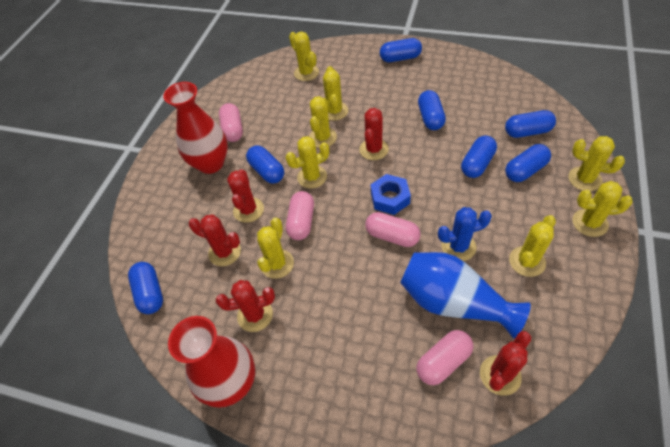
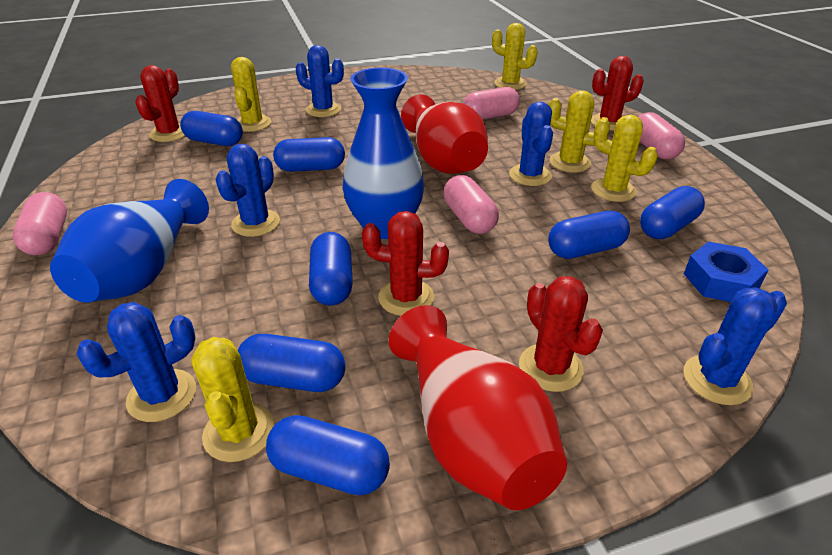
blue cactus: [438,207,492,261] = 1 -> [76,302,196,422] [215,144,280,237] [296,45,344,117] [509,102,553,186] [684,287,787,405] = 5
blue vase: [400,252,531,339] = 1 -> [50,179,209,302] [343,67,424,239] = 2
red cactus: [189,215,241,266] [216,280,275,332] [227,169,264,223] [359,108,389,160] [480,331,531,396] = 5 -> [135,65,185,142] [362,211,449,316] [519,276,603,392] [591,56,644,130] = 4
yellow cactus: [257,217,294,279] [286,136,329,189] [289,32,319,81] [309,96,337,148] [323,66,348,121] [509,215,556,277] [568,136,625,191] [572,181,633,237] = 8 -> [191,337,275,462] [231,57,271,132] [492,23,538,90] [549,90,610,173] [591,115,658,202] = 5

